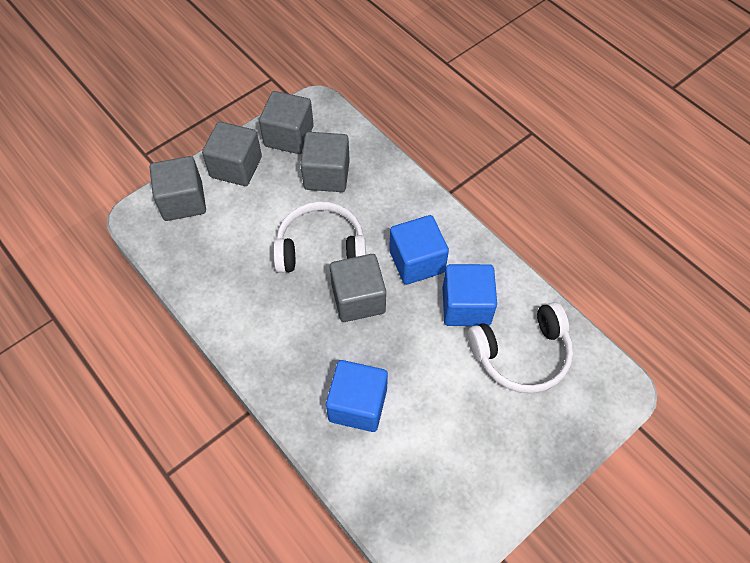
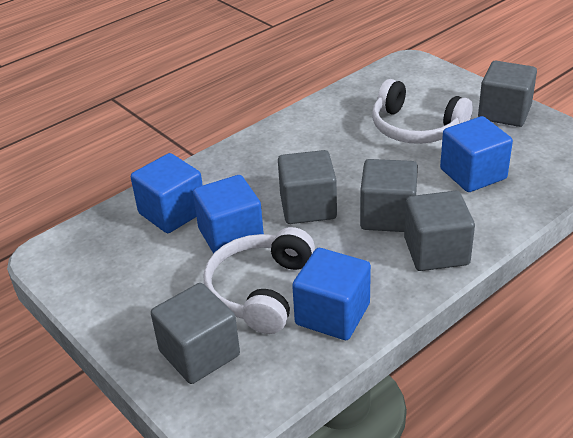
blue cube: [326,360,388,432] [389,215,449,285] [443,264,497,326] = 3 -> [131,153,203,233] [193,175,264,254] [292,248,371,340] [440,116,513,192] = 4

